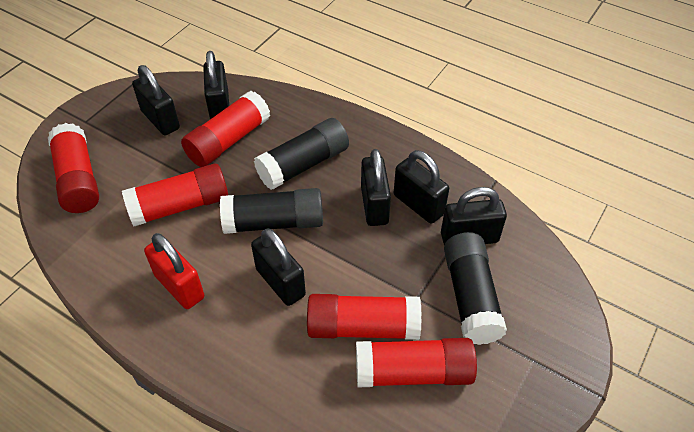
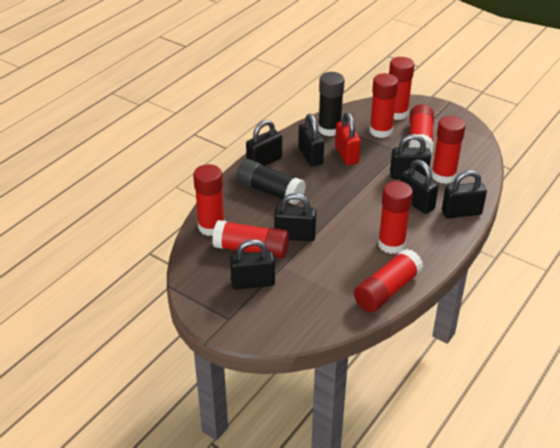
black glue stick: [220,188,323,234] [254,118,349,190] [444,232,507,345] = 3 -> [237,159,306,205] [318,72,345,136] = 2
black padlock: [132,65,180,135] [203,51,229,119] [251,228,306,306] [361,149,391,226] [394,150,449,224] [441,187,507,246] = 6 -> [230,239,275,290] [246,120,282,166] [274,193,316,241] [298,114,324,167] [390,134,431,179] [400,159,438,214] [442,170,487,218] = 7
red glue stick: [48,123,99,213] [122,163,228,227] [181,91,270,167] [307,294,421,340] [356,338,477,387] = 5 -> [193,164,225,236] [212,220,289,258] [354,249,424,312] [369,73,398,138] [378,181,413,254] [389,57,414,120] [409,104,434,153] [432,116,466,184] = 8

